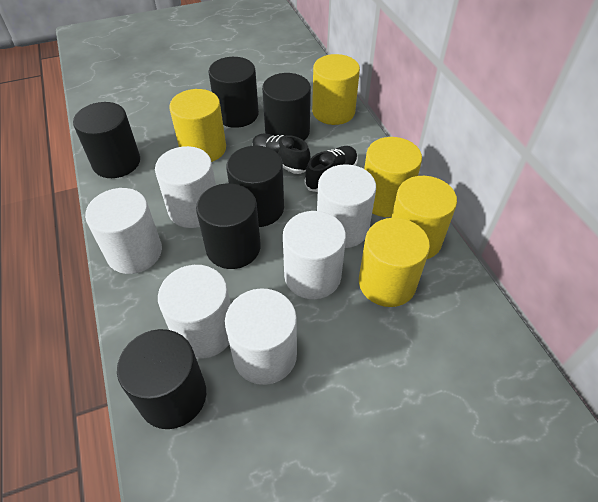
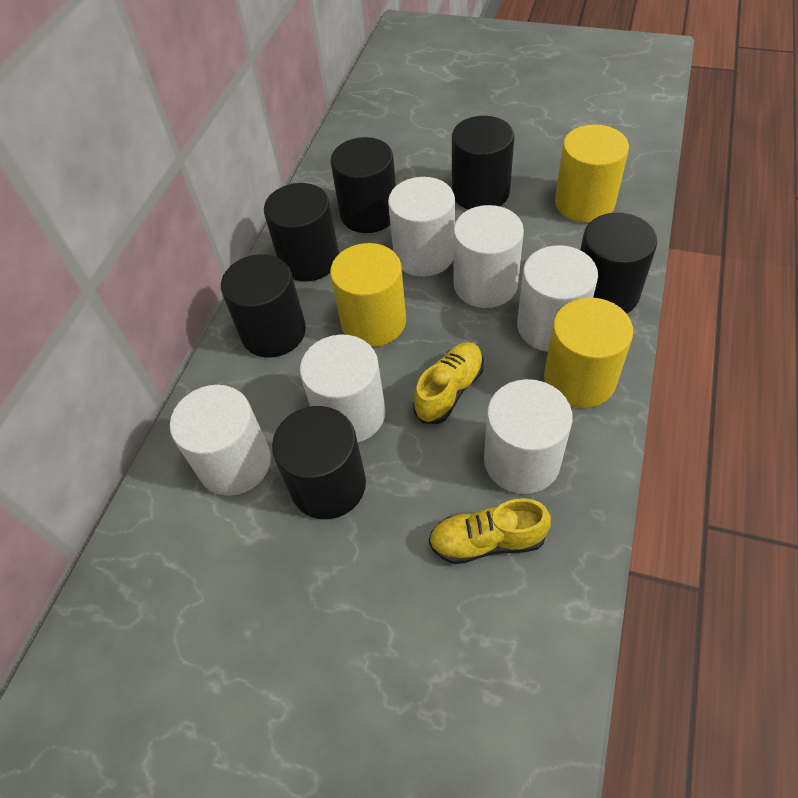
black shoe: [252,133,310,174] [305,146,358,192] = 2 -> none = 0
yellow cylinder: [169,89,226,162] [312,54,360,125] [359,218,430,307] [364,137,422,217] [391,176,457,259] = 5 -> [330,243,406,347] [544,297,633,408] [555,124,629,223] = 3
yellow shoe: none = 0 -> [413,342,484,424] [429,498,551,564] = 2

